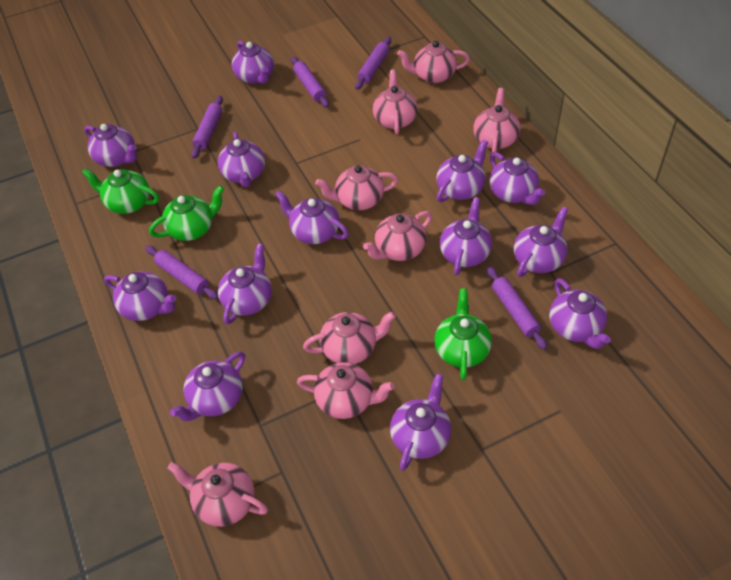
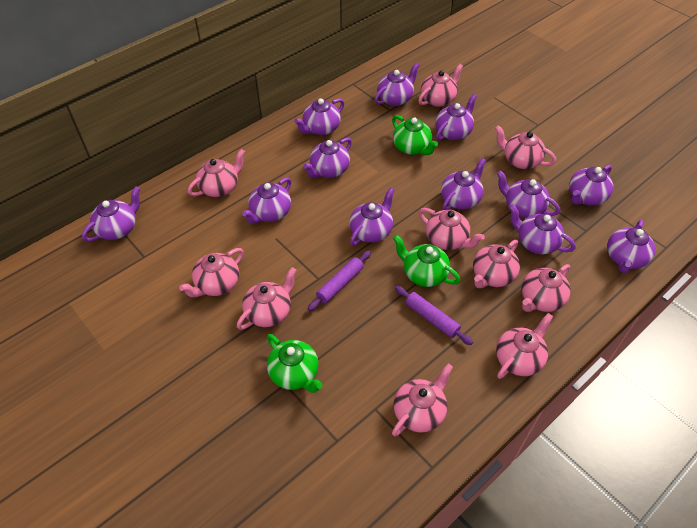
pink teapot: [168,462,268,527] [297,362,395,419] [303,311,396,364] [315,165,398,210] [363,211,432,261] [373,69,418,134] [397,41,470,83] [473,88,520,153] = 8 -> [179,248,244,297] [188,149,245,197] [237,267,297,330] [392,364,453,437] [418,64,463,107] [419,208,485,250] [473,240,520,288] [495,125,556,169] [496,313,553,379] [522,264,571,312] = 10
purple rolling pin: [145,245,219,299] [191,96,223,159] [291,56,329,107] [355,37,391,90] [487,266,547,350] = 5 -> [308,251,371,311] [395,286,473,345] = 2
purple teapot: [84,124,137,167] [104,271,176,321] [170,351,245,421] [218,132,265,188] [218,243,272,325] [232,40,274,84] [275,190,349,244] [390,374,451,471] [436,139,488,202] [440,197,492,276] [489,152,545,205] [514,207,569,277] [549,278,611,349] = 13 -> [82,186,140,242] [242,177,291,224] [294,98,345,135] [303,138,352,178] [349,188,394,246] [374,63,420,106] [435,94,477,141] [441,158,486,210] [497,170,560,218] [509,204,576,254] [569,165,613,205] [607,220,656,273] = 12

